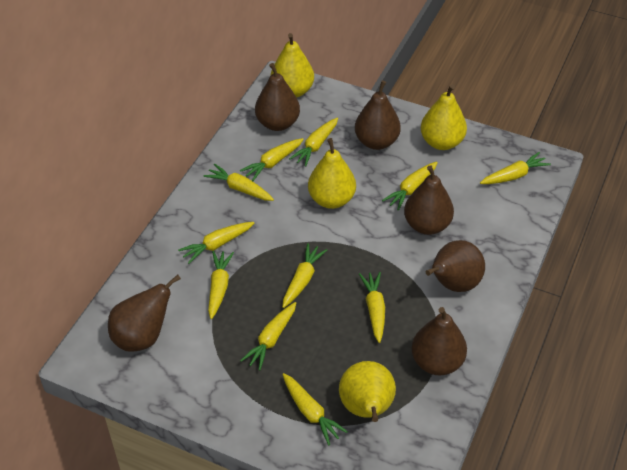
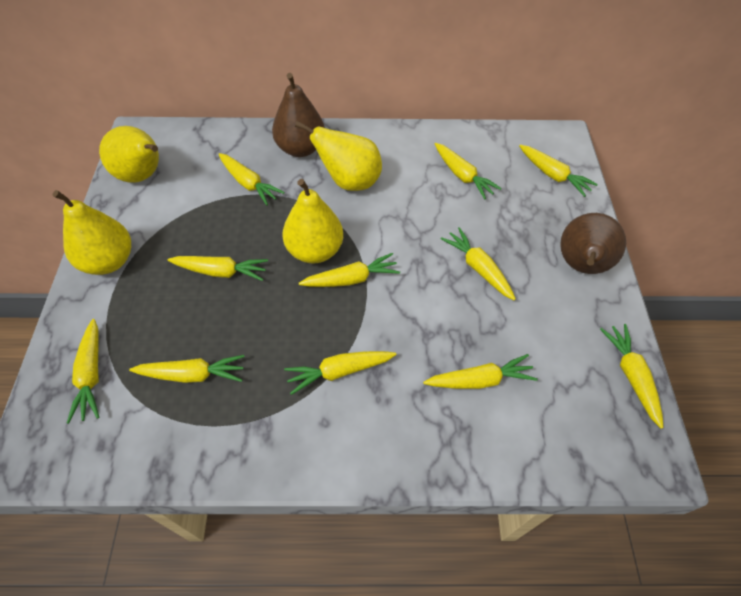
brown pear: [108,275,181,352] [255,63,300,131] [355,80,401,150] [404,165,454,235] [411,307,467,375] [426,240,485,292] = 6 -> [272,73,325,157] [560,213,626,274] = 2

